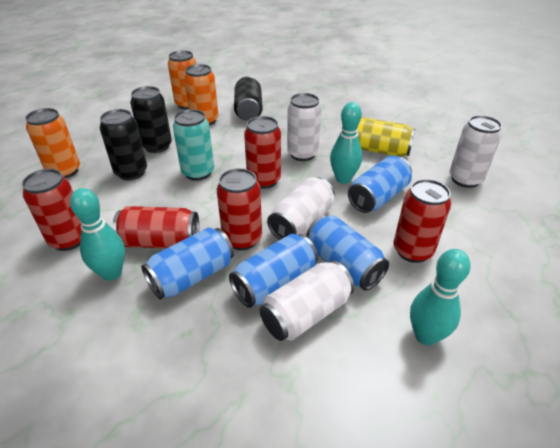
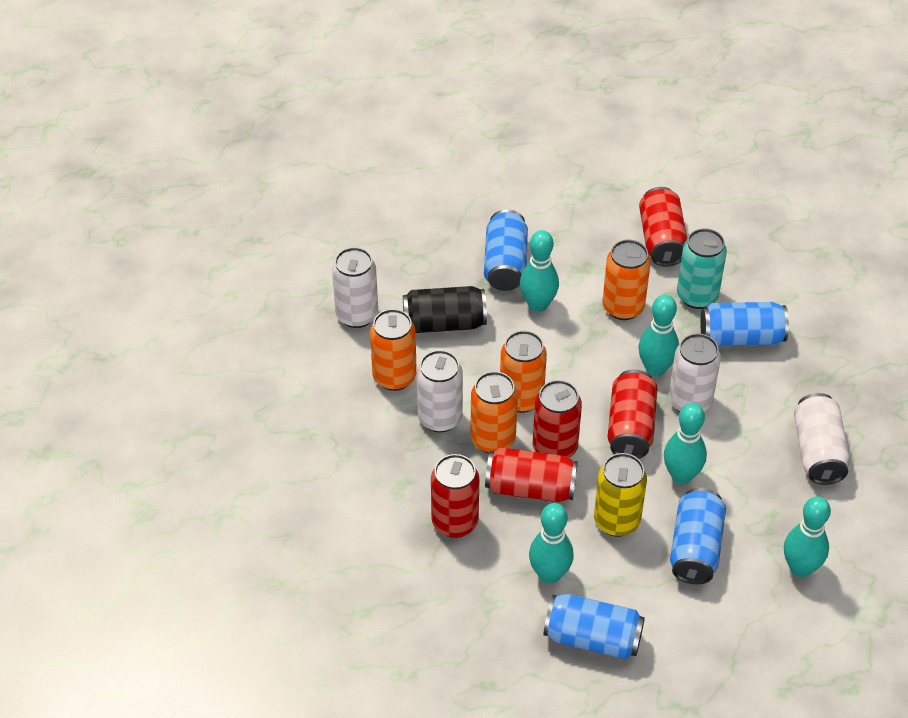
black can: [100,109,147,180] [130,86,172,153] [234,76,263,121] = 3 -> [403,286,487,333] = 1
orange can: [25,108,80,178] [168,50,197,110] [184,64,219,126] = 3 -> [370,309,417,391] [470,371,518,454] [500,331,547,413] [603,240,651,320] = 4
turquoise bowling pin: [70,188,125,281] [330,102,362,184] [410,249,471,346] = 3 -> [520,230,559,312] [529,503,574,584] [638,295,679,376] [664,403,707,484] [784,496,831,577] = 5

